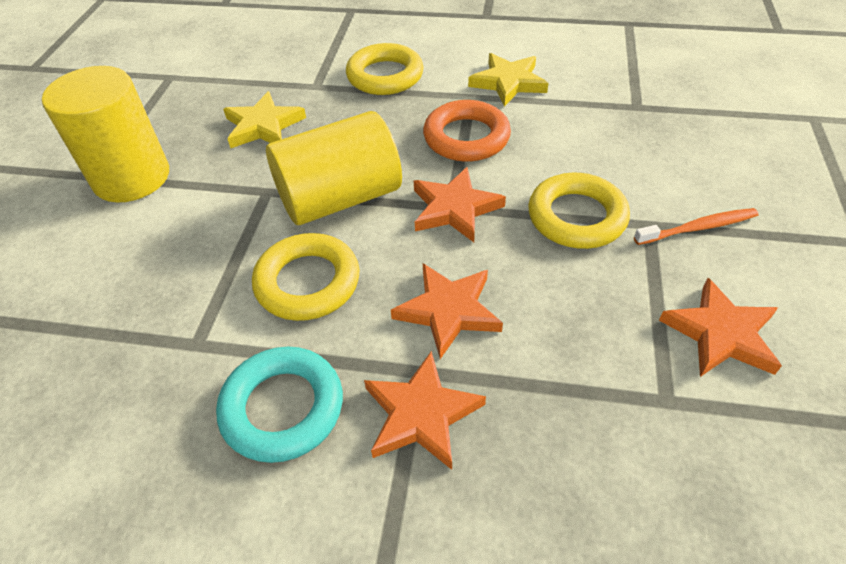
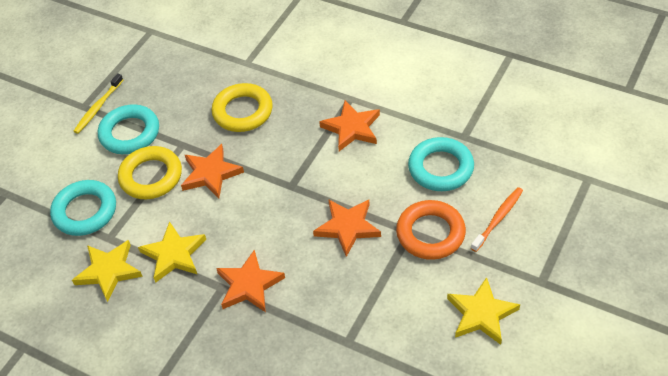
turquoise ring: [216,347,343,463] = 1 -> [50,180,116,236] [98,104,159,154] [408,137,474,191] = 3
yellow cylinder: [42,66,169,203] [266,111,402,225] = 2 -> none = 0
yellow ring: [252,233,359,321] [346,43,424,95] [528,173,630,249] = 3 -> [118,146,182,199] [212,83,273,132] = 2
yellow star: [223,91,306,148] [468,53,549,107] = 2 -> [72,240,143,302] [138,221,206,283] [447,277,520,345] = 3
yellow toothbrush: none = 0 -> [74,73,123,134] = 1

